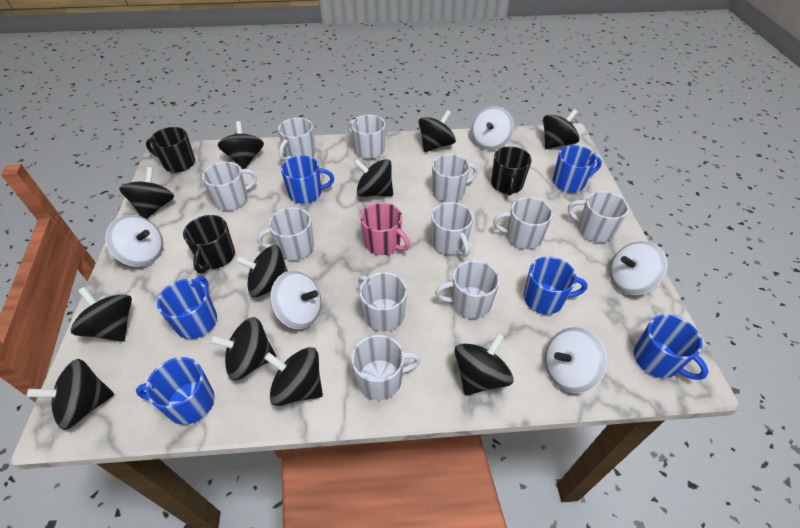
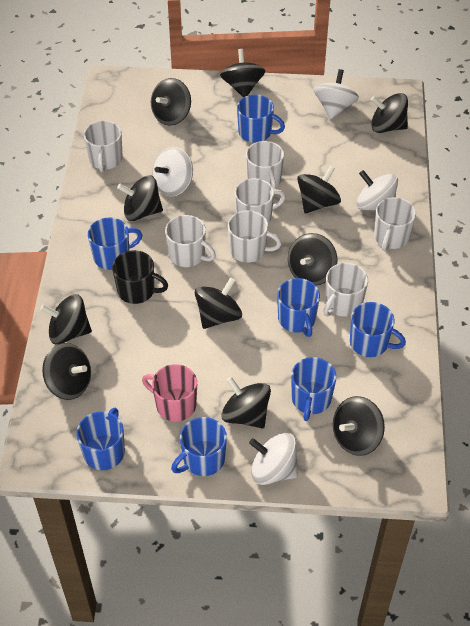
black mug: [146,127,195,172] [183,215,235,273] [491,147,532,196] = 3 -> [112,250,168,304] = 1
blue mug: [136,357,215,425] [157,276,217,339] [281,156,334,204] [524,256,587,314] [553,145,602,192] [634,315,709,380] = 6 -> [76,408,125,470] [88,217,142,270] [171,417,227,476] [237,95,285,143] [277,278,320,337] [291,357,336,421] [350,302,406,357] = 7
white mug: [202,162,257,210] [257,207,314,260] [278,118,315,161] [348,115,385,159] [351,335,421,400] [358,272,407,332] [431,202,473,257] [432,154,478,202] [435,260,500,318] [493,197,553,249] [568,191,629,243] = 11 -> [84,121,123,172] [165,215,216,267] [228,210,282,263] [235,178,286,224] [246,141,284,189] [323,263,368,317] [374,197,416,251] = 7
white spinning top: [105,215,163,267] [270,271,321,329] [471,106,514,150] [545,327,607,393] [610,241,667,295] = 5 -> [152,147,193,196] [249,433,298,485] [314,69,359,119] [356,170,398,211] = 4

